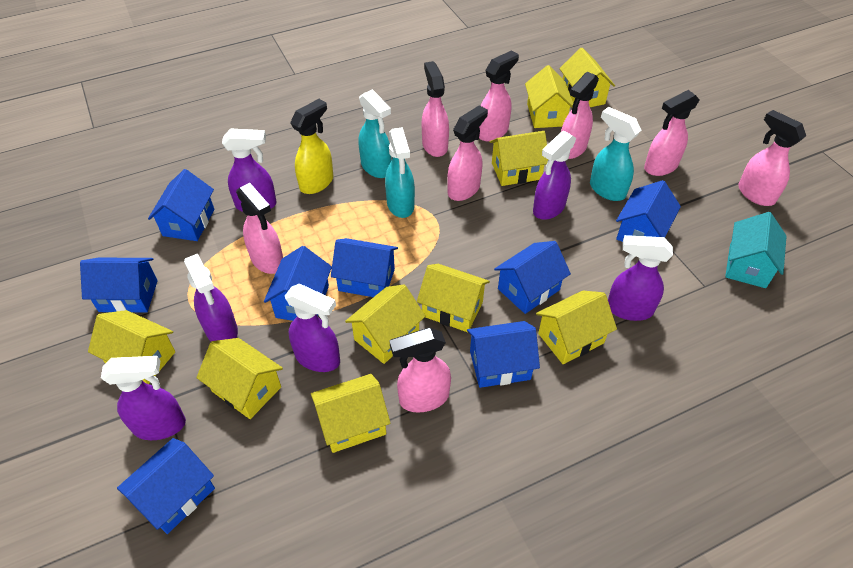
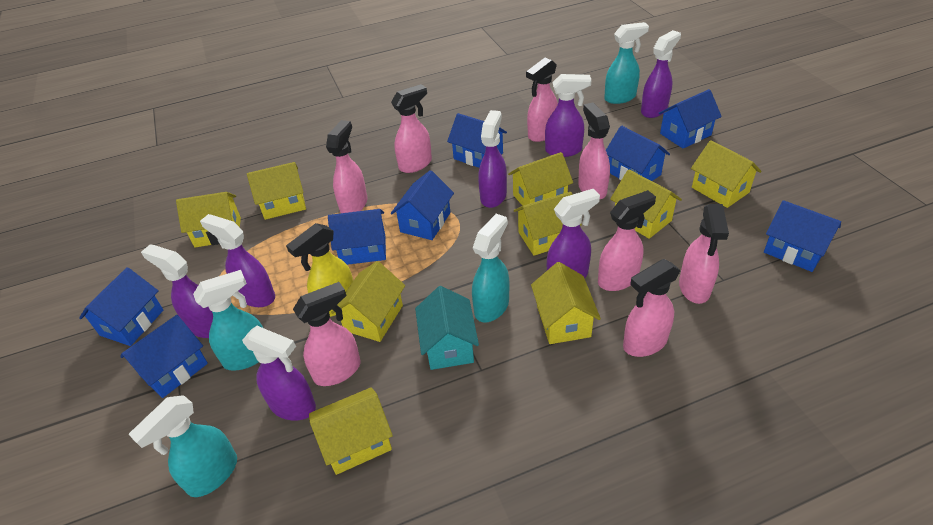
purple spray bottle: [101,356,186,440] [184,254,238,342] [222,129,277,212] [285,283,340,372] [533,131,576,220] [608,235,673,321] = 6 -> [141,244,213,338] [200,214,275,307] [242,326,316,421] [478,110,507,208] [545,74,591,157] [547,189,600,278] [641,30,681,118] = 7
turquoise spray bottle: [359,90,392,178] [385,127,415,218] [590,107,641,201] = 3 -> [129,395,237,497] [193,270,263,370] [472,214,509,322] [604,22,649,104] = 4

